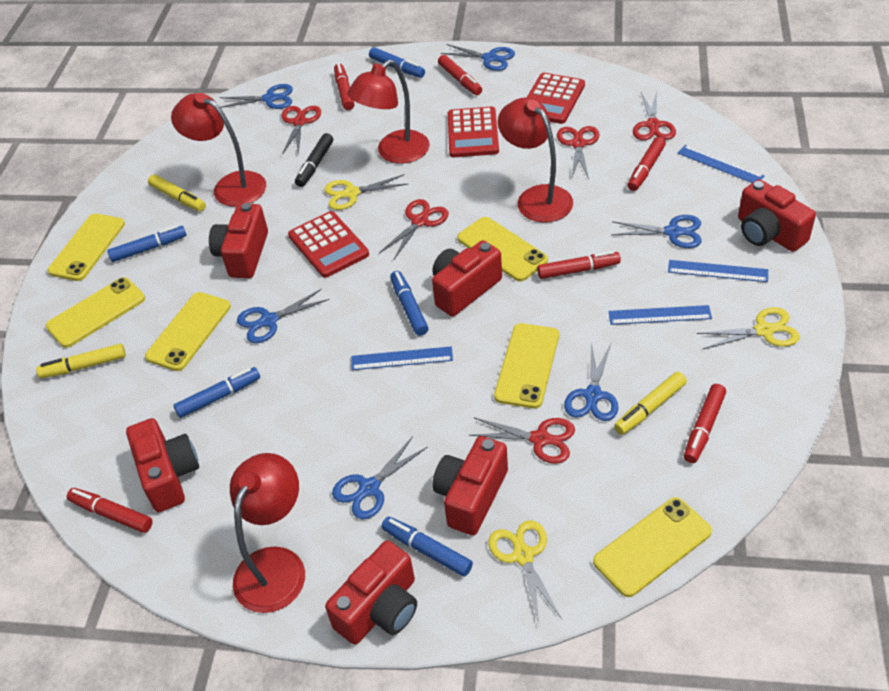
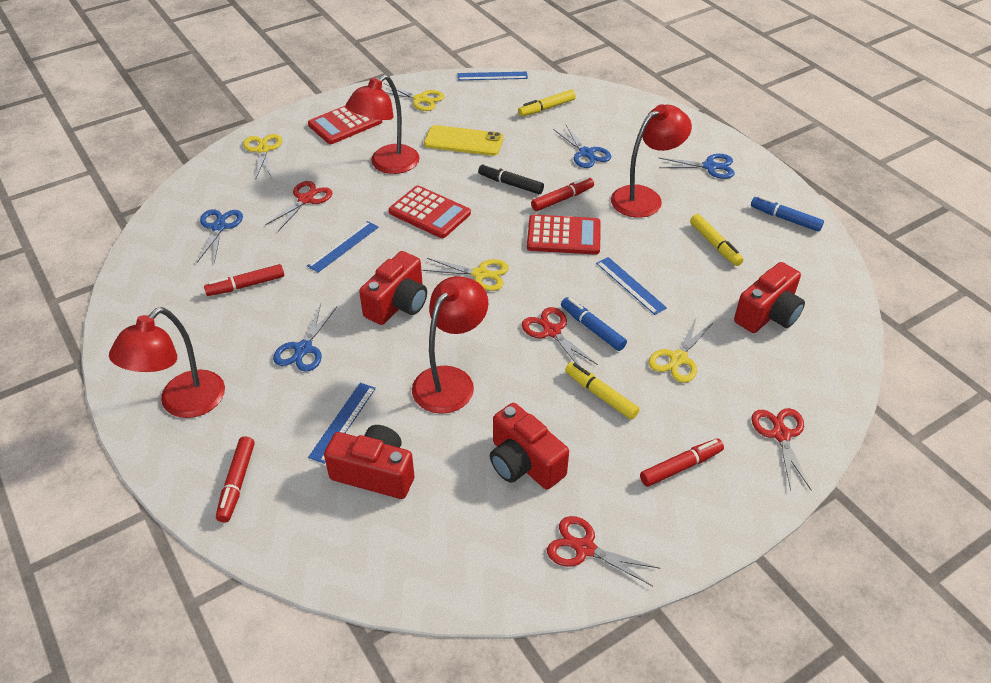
blue marker: [107,225,186,262] [173,367,260,418] [369,47,425,78] [382,517,473,576] [390,271,428,336] = 5 -> [561,297,627,351] [751,196,824,232] = 2
blue scissors: [219,84,293,109] [237,289,329,343] [332,436,428,519] [441,44,515,71] [564,343,619,421] [612,215,702,248] = 6 -> [197,209,243,263] [273,304,337,372] [553,125,611,168] [659,154,735,179] = 4
red camera: [126,418,199,512] [209,203,268,278] [325,540,417,645] [432,240,502,317] [432,436,508,535] [738,179,816,252] = 6 -> [324,425,414,499] [359,251,427,325] [490,403,569,490] [734,262,805,333] = 4
red marker: [67,488,153,533] [334,63,354,110] [438,55,482,95] [537,251,621,279] [628,137,666,191] [684,384,726,463] = 6 -> [204,264,284,296] [216,436,255,522] [531,177,594,211] [640,439,724,487] = 4
red scissors: [282,106,321,155] [379,199,449,259] [469,418,575,464] [557,126,600,179] [633,91,676,140] = 5 -> [265,181,332,231] [522,307,598,366] [547,516,661,586] [751,408,812,491] = 4
yellow phone: [46,277,145,348] [47,213,125,281] [145,292,231,371] [458,217,548,281] [494,323,559,409] [593,497,712,597] = 6 -> [424,125,503,156] = 1
yellow scissors: [324,174,408,210] [488,520,562,623] [696,307,800,349] = 3 -> [243,134,282,178] [384,83,445,111] [422,258,509,291] [648,316,714,383] = 4

